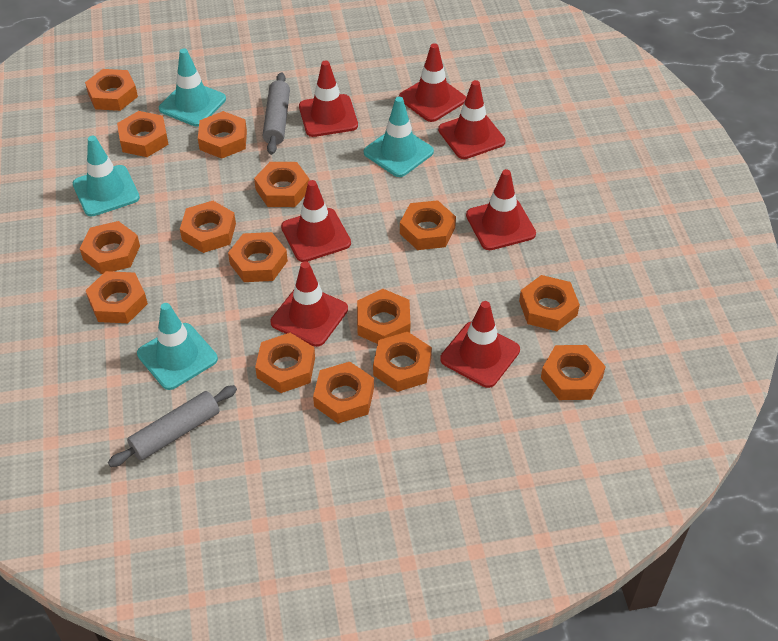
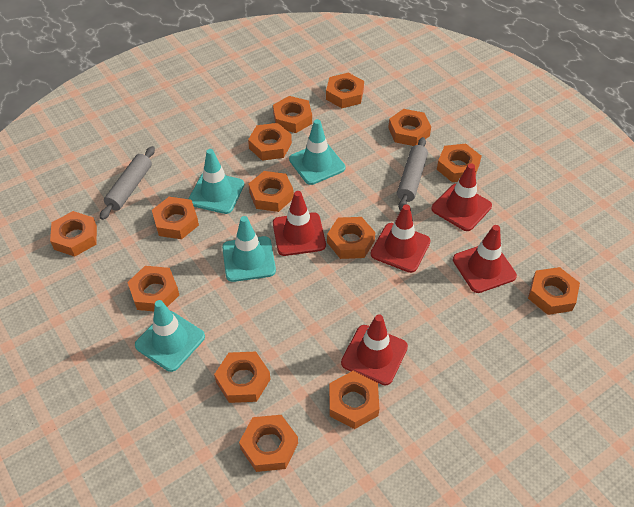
orange nut: [80,221,140,274] [85,69,138,111] [86,271,148,323] [117,111,169,157] [180,201,236,253] [198,111,247,159] [228,232,288,282] [254,162,310,207] [255,333,315,393] [313,362,374,424] [357,289,410,344] [373,332,432,392] [400,200,456,250] [519,275,580,331] [541,345,606,400] = 15 -> [50,211,97,257] [127,266,179,311] [152,197,199,239] [214,351,271,403] [239,415,298,472] [248,123,292,161] [249,171,294,212] [273,96,312,133] [326,73,364,108] [327,217,375,259] [329,371,379,429] [388,109,431,146] [437,144,482,182] [528,267,580,315] = 14
red traffic cone: [271,261,348,347] [281,180,351,262] [299,60,358,137] [399,43,466,122] [438,80,506,159] [440,301,520,388] [466,169,536,250] = 7 -> [273,191,326,256] [341,314,408,385] [371,204,431,273] [432,163,492,231] [453,225,517,293] = 5

